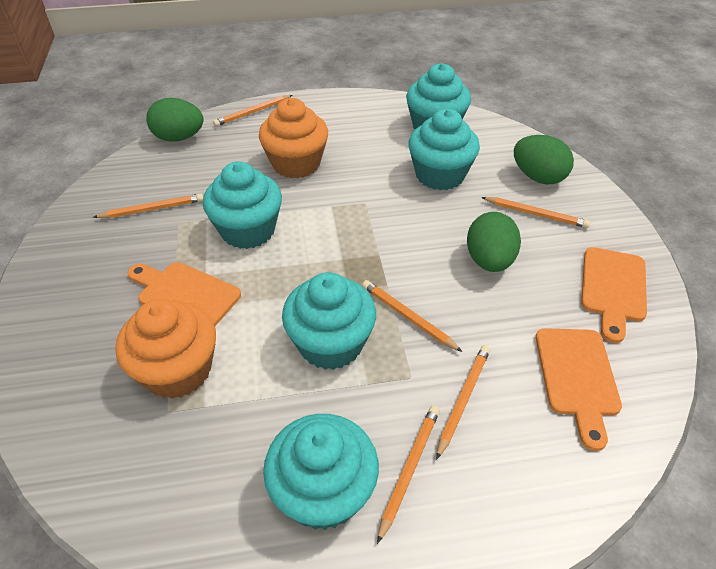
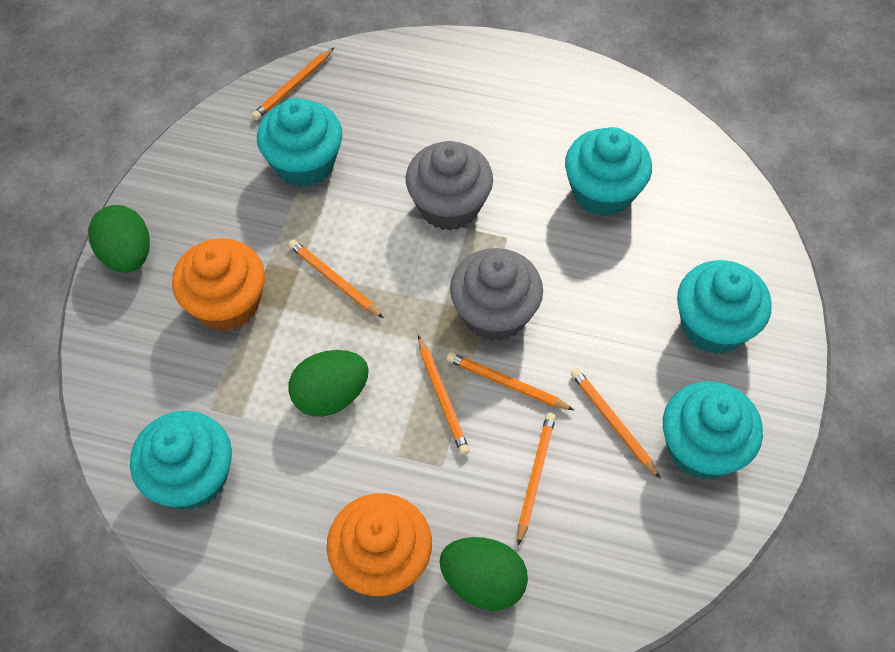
grey cupcake: none = 0 -> [406,141,493,231] [450,248,543,341] = 2
orange cutting board: [127,262,241,326] [536,328,622,451] [581,247,647,343] = 3 -> none = 0

